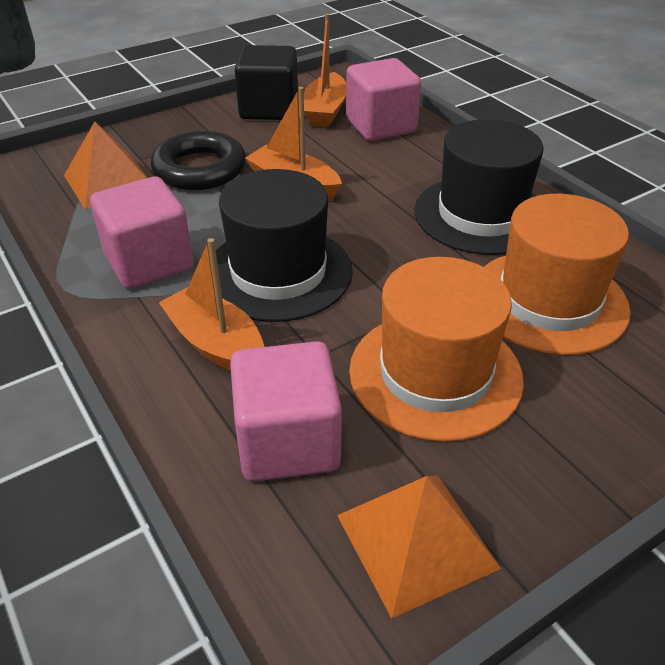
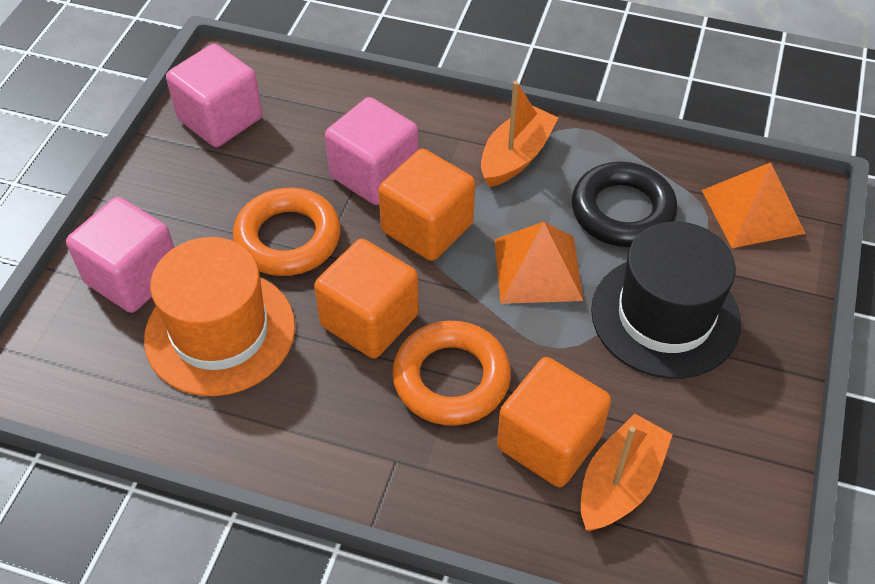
black cube: [234,45,298,120] = 1 -> none = 0
black hat: [216,169,353,322] [414,119,543,255] = 2 -> [591,221,741,379] = 1
orange boat: [159,238,264,371] [245,87,342,201] [304,14,346,127] = 3 -> [481,81,558,187] [581,414,673,531] = 2
orange cube: none = 0 -> [314,239,419,358] [378,149,475,261] [497,357,611,487] = 3
orange hat: [349,257,524,442] [484,194,631,355] = 2 -> [144,237,295,396] = 1
orange ring: none = 0 -> [233,188,341,276] [392,321,511,426] = 2

